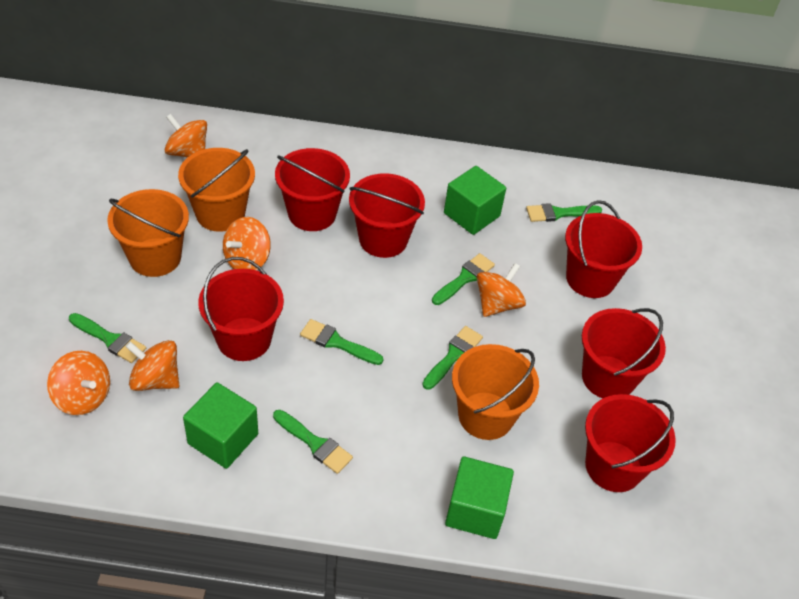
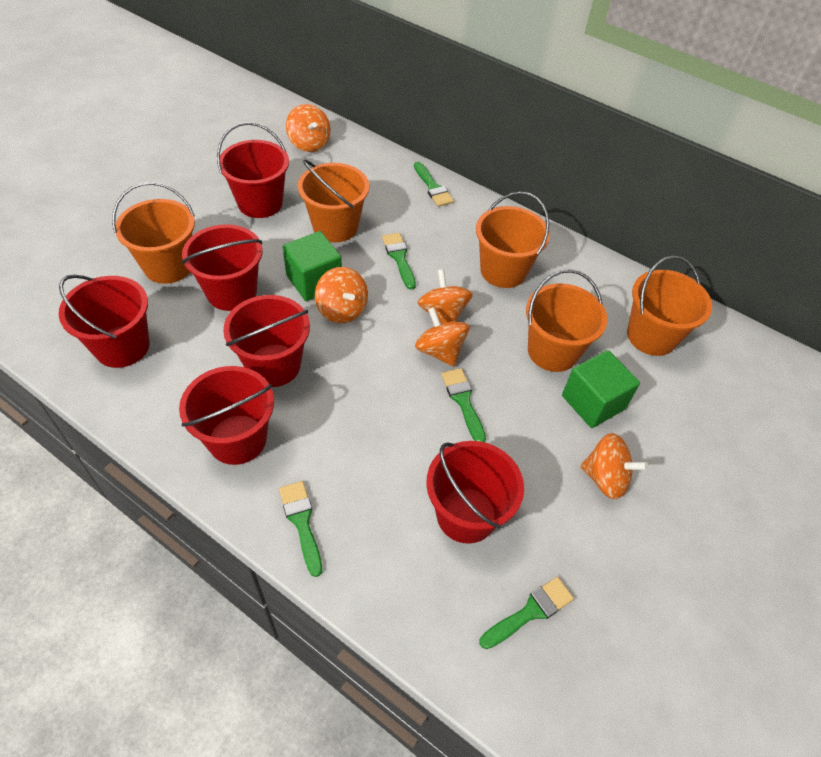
green brush: [69,313,146,363] [273,410,353,474] [300,319,383,365] [422,326,483,390] [432,253,495,305] [526,203,602,222] = 6 -> [279,481,322,577] [382,233,416,290] [414,162,454,207] [441,368,486,442] [479,577,574,649] = 5
green cube: [183,382,258,469] [444,166,506,235] [445,456,514,539] = 3 -> [283,231,342,301] [562,350,640,428] = 2
orange bucket: [107,189,189,277] [178,148,255,232] [452,344,539,440] = 3 -> [112,182,195,284] [298,160,369,242] [476,192,550,288] [526,269,607,372] [627,256,712,356] = 5

